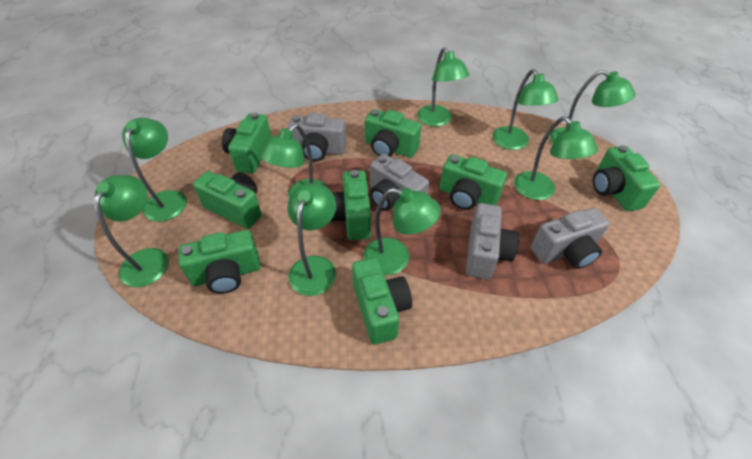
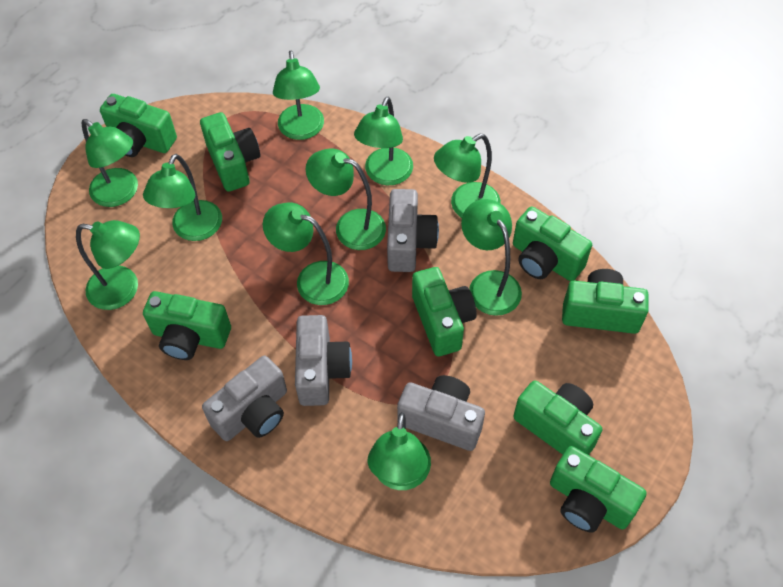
green lamp: [94,175,169,287] [122,118,187,222] [260,124,328,199] [288,183,336,296] [364,188,441,275] [417,47,469,127] [492,69,559,150] [514,116,598,200] [550,70,636,143] = 9 -> [76,220,140,310] [82,119,138,207] [143,154,222,241] [263,202,349,305] [273,50,324,140] [306,148,386,250] [354,97,413,185] [368,412,431,490] [434,134,501,218] [461,199,522,316] = 10

